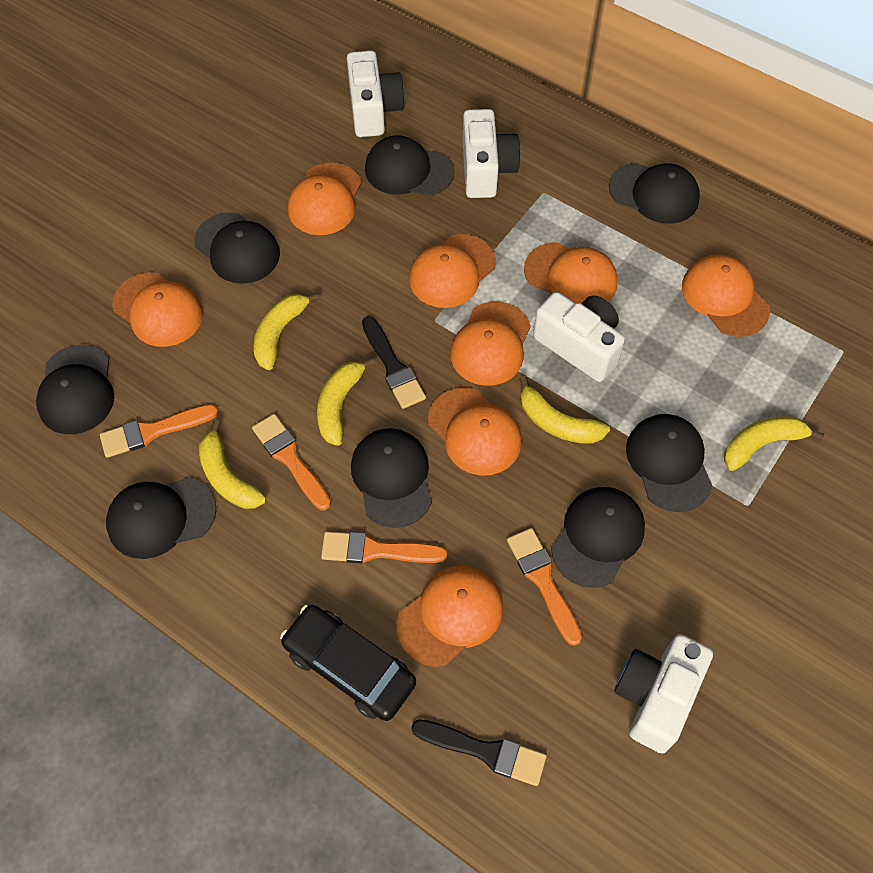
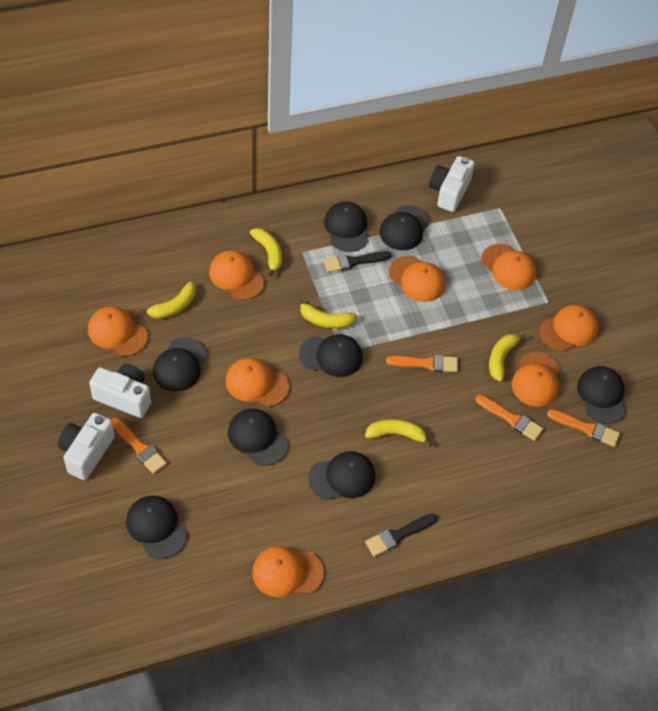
black car: [280,604,416,721] = 1 -> none = 0
white camera: [347,50,405,137] [463,109,521,198] [533,292,625,382] [614,634,713,754] = 4 -> [58,413,115,480] [89,364,151,418] [429,156,475,212] = 3

